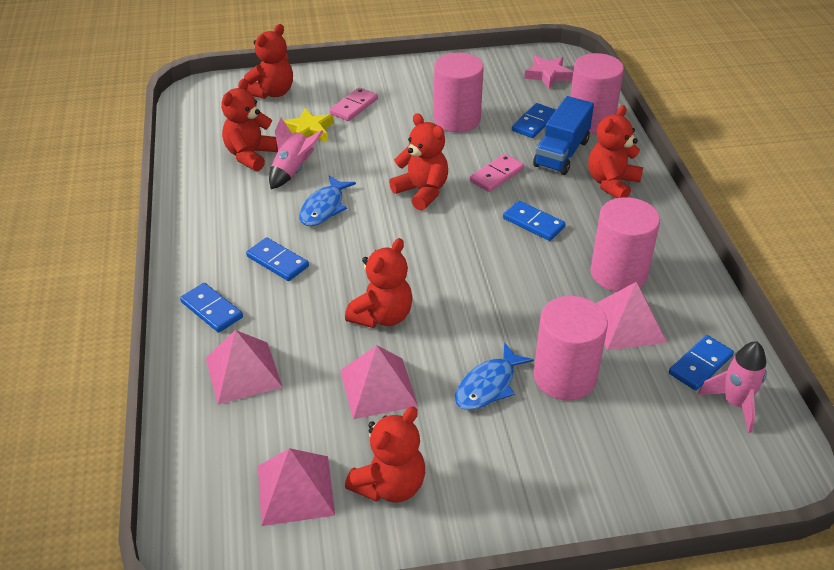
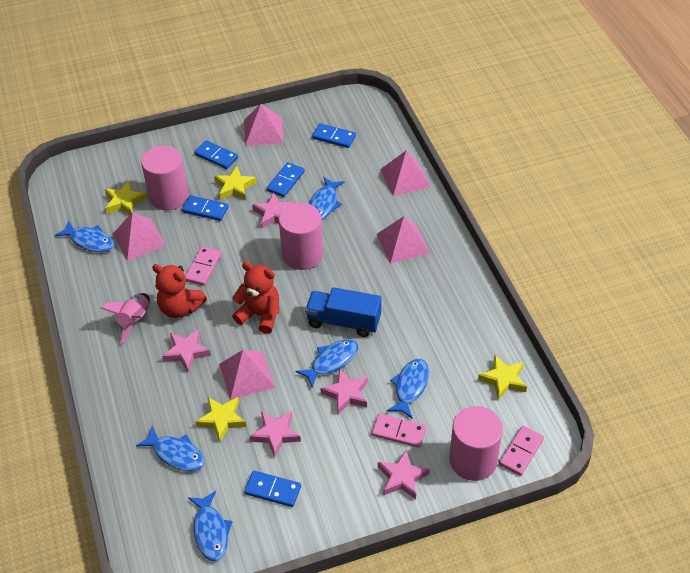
blue fish: [299,175,356,226] [455,343,534,410] = 2 -> [55,220,114,252] [136,426,205,471] [188,491,233,561] [296,339,358,388] [309,177,345,220] [387,359,429,418] = 6
pink cylinder: [434,52,484,132] [533,296,608,400] [570,53,624,133] [590,197,660,292] = 4 -> [141,146,188,210] [279,203,323,270] [449,406,503,481] = 3
pink domino: [330,87,378,121] [470,154,524,192] = 2 -> [185,246,222,286] [372,414,426,448] [499,426,544,476] = 3
pink pyramid: [205,330,283,405] [258,448,335,526] [340,345,418,419] [596,282,667,350] = 4 -> [113,212,166,261] [219,350,275,400] [244,104,283,146] [377,216,430,264] [380,151,431,196] = 5
pink rocket: [269,117,324,189] [698,341,767,433] = 2 -> [100,293,150,345] = 1
pink star: [525,56,573,89] = 1 -> [162,329,211,372] [250,411,301,457] [252,192,295,228] [320,368,368,414] [378,450,430,499] = 5
red teddy bear: [221,79,278,171] [244,24,293,99] [345,238,413,328] [345,407,425,503] [389,113,448,211] [588,105,643,198] = 6 -> [152,264,207,318] [232,262,279,334] = 2
yellow star: [284,108,333,142] = 1 -> [105,181,147,214] [195,397,246,442] [214,166,257,200] [478,355,527,400] = 4

